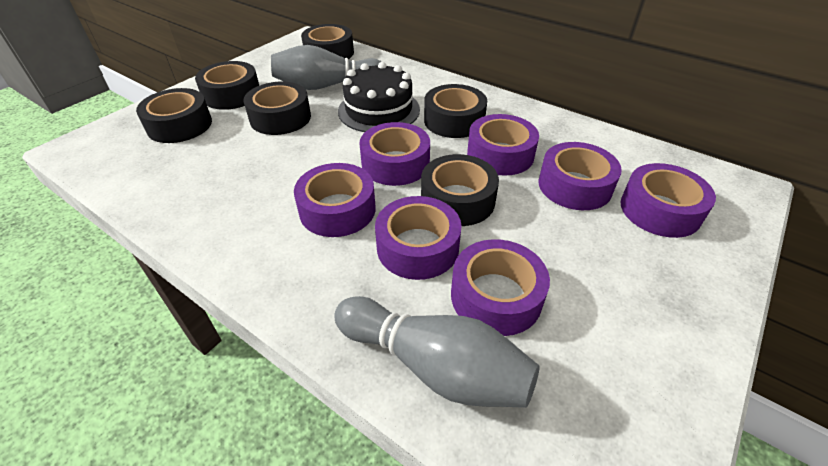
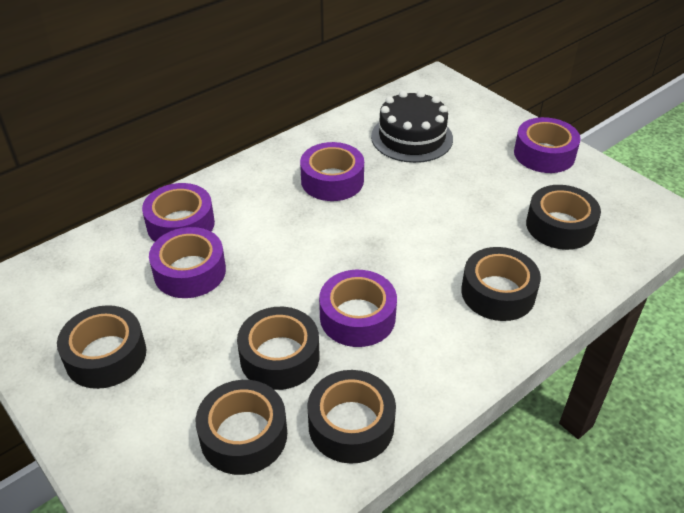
grey bowling pin: [271,45,382,90] [334,296,540,408] = 2 -> none = 0
purple tape: [294,163,376,237] [360,122,430,186] [375,196,462,280] [451,239,550,336] [467,114,539,176] [539,142,622,210] [621,163,716,238] = 7 -> [142,183,215,242] [149,227,226,298] [300,142,364,201] [319,270,397,347] [514,117,581,173] = 5

